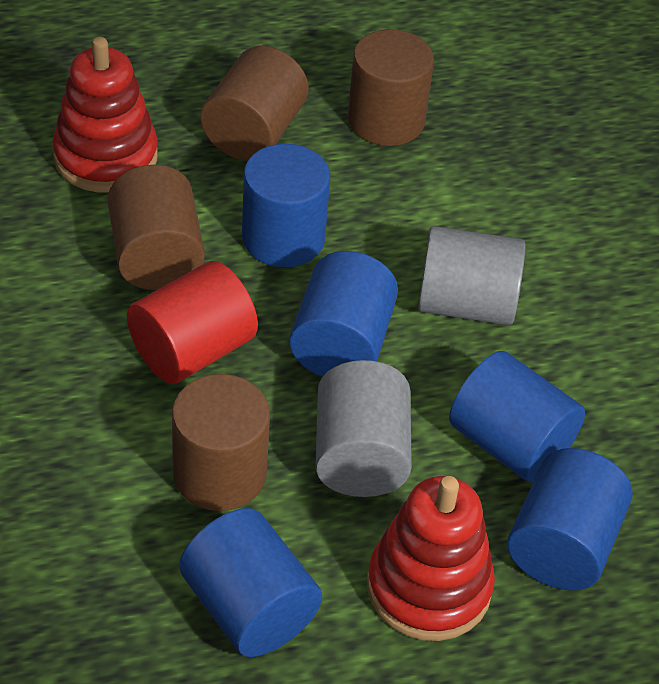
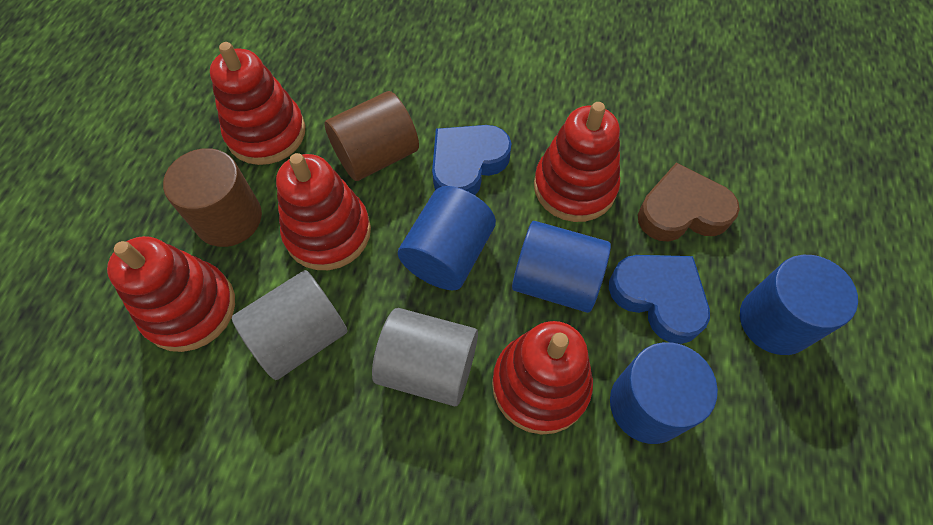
blue cylinder: [180,508,322,657] [242,143,330,267] [289,251,398,377] [449,351,585,483] [507,448,633,590] = 5 -> [398,186,496,290] [512,221,611,313] [610,342,718,444] [740,255,858,355] = 4
blue heart: none = 0 -> [432,125,511,195] [609,255,710,344] = 2
brown cylinder: [108,165,205,290] [172,374,270,511] [200,46,309,161] [348,29,434,146] = 4 -> [163,148,262,247] [324,91,419,181] = 2
brown heart: none = 0 -> [638,163,740,242] = 1
red cylinder: [127,261,258,384] = 1 -> none = 0
red stacking toy: [52,37,158,193] [367,476,495,641] = 2 -> [107,236,235,352] [210,42,305,165] [276,153,371,270] [492,321,593,435] [534,102,620,222] = 5

